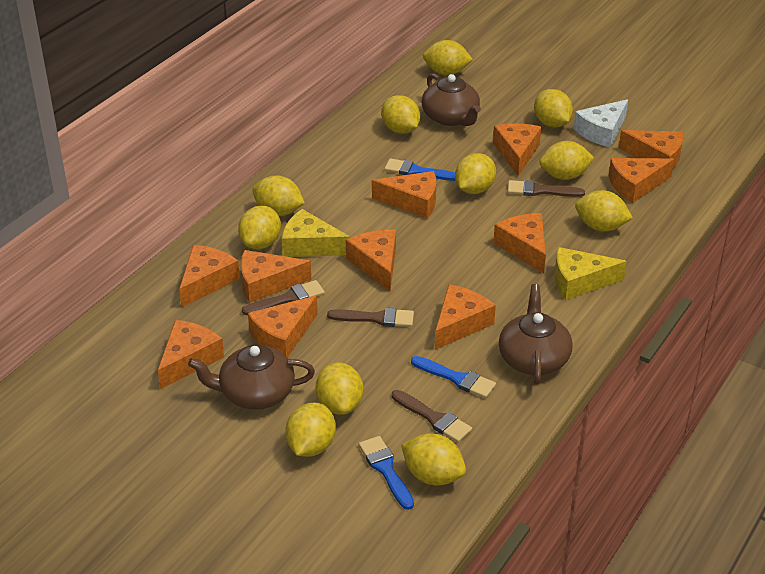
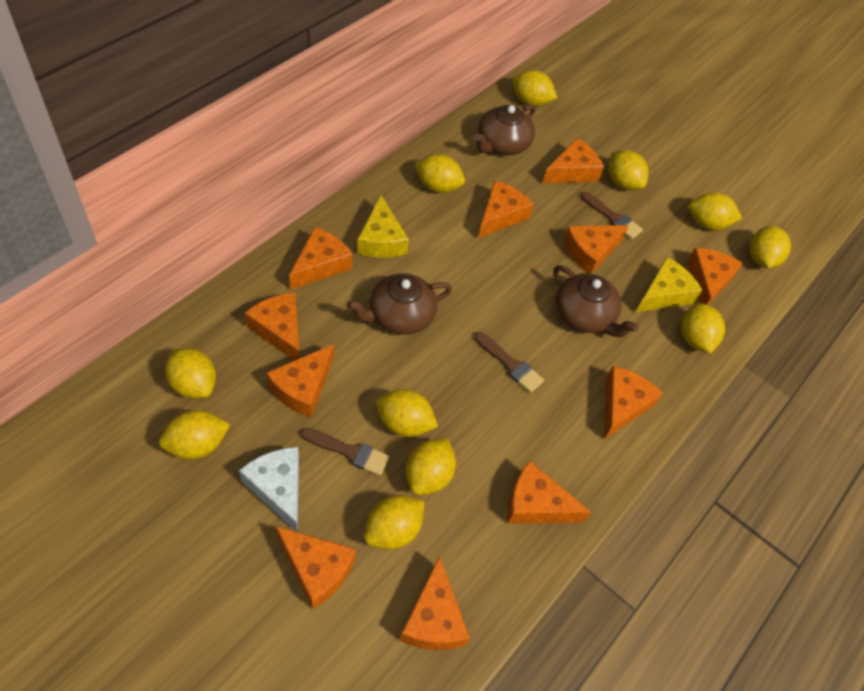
blue brush: [359,436,414,510] [384,158,455,181] [411,356,496,398] = 3 -> none = 0
brown brush: [242,280,325,315] [327,308,414,327] [392,390,472,443] [508,180,585,197] = 4 -> [301,428,390,476] [475,332,544,393] [580,192,643,239] = 3

